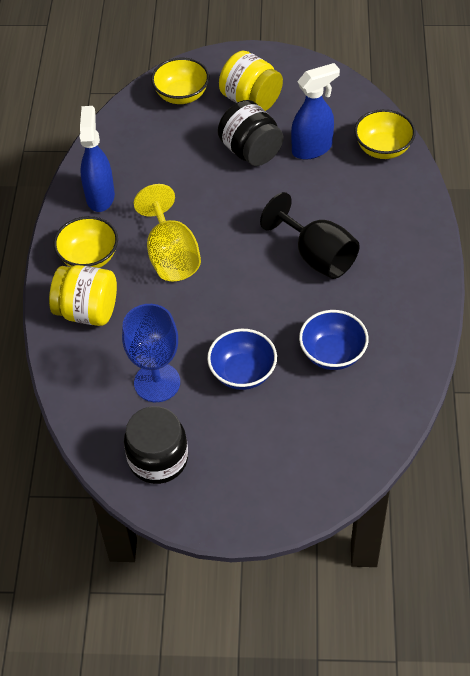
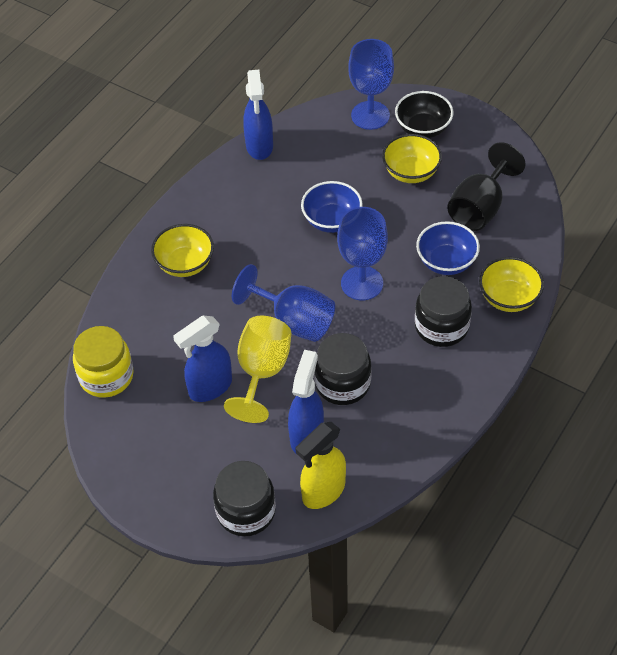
black bowl: none = 0 -> [395,91,454,138] = 1
black jar: [124,406,188,484] [218,100,283,166] = 2 -> [213,461,276,537] [314,333,371,405] [415,276,472,347] = 3
blue goblet: [122,304,180,402] = 1 -> [232,264,335,342] [337,207,388,300] [348,39,394,130] = 3
blue spray bottle: [79,106,115,212] [291,63,340,160] = 2 -> [173,315,232,402] [243,70,273,160] [288,350,324,453] = 3
yellow jar: [49,265,117,326] [219,50,283,111] = 2 -> [73,326,134,398] = 1
yellow spray bottle: none = 0 -> [296,422,346,509] = 1

